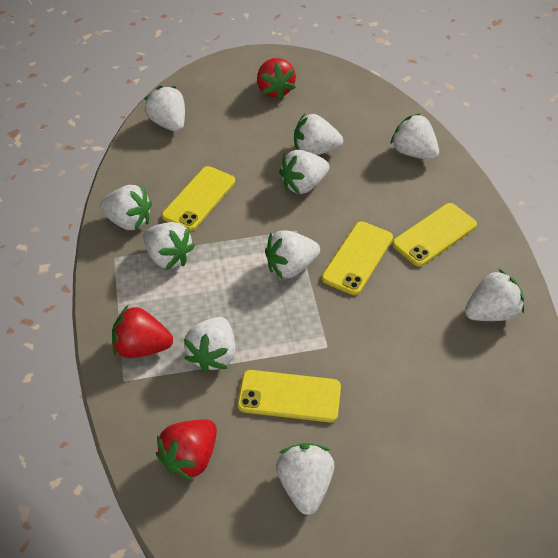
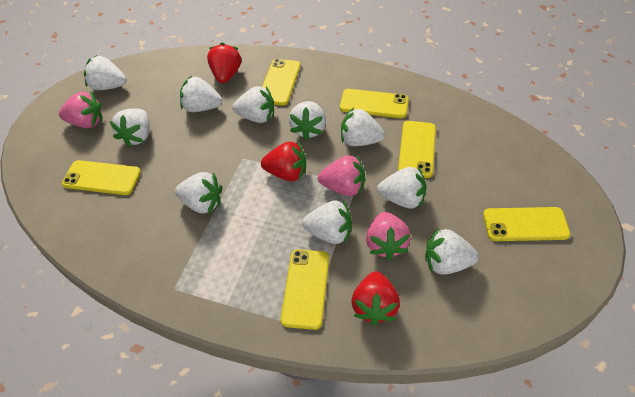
pink strawberry: none = 0 -> [59,91,102,128] [318,155,365,196] [366,212,411,260] = 3
yellow phone: [162,166,235,231] [237,370,341,422] [322,221,393,295] [392,203,477,266] = 4 -> [62,160,141,195] [262,59,300,106] [281,249,329,330] [340,89,409,118] [398,121,436,178] [483,207,571,241] = 6

